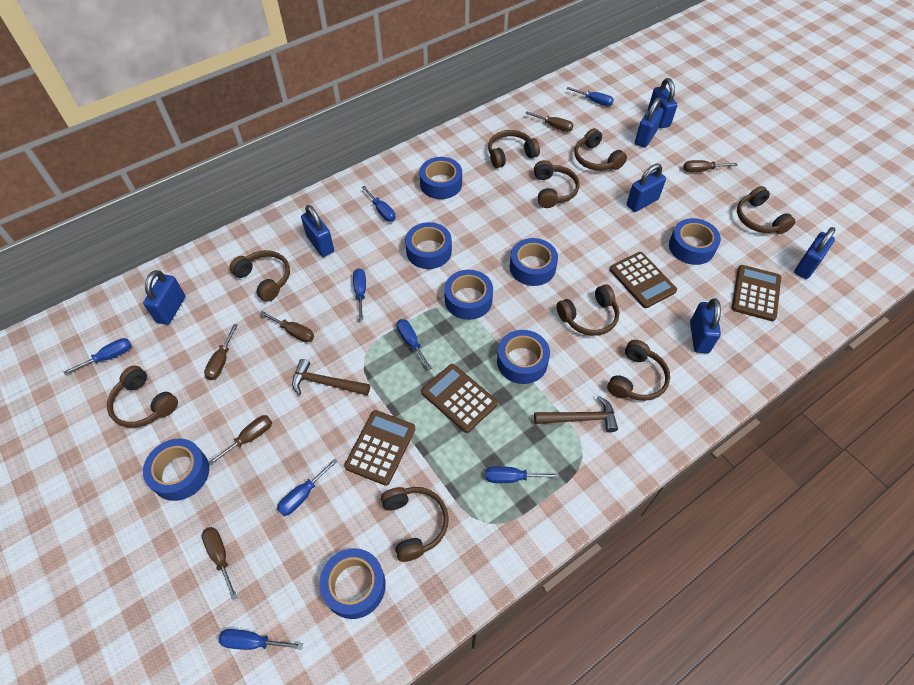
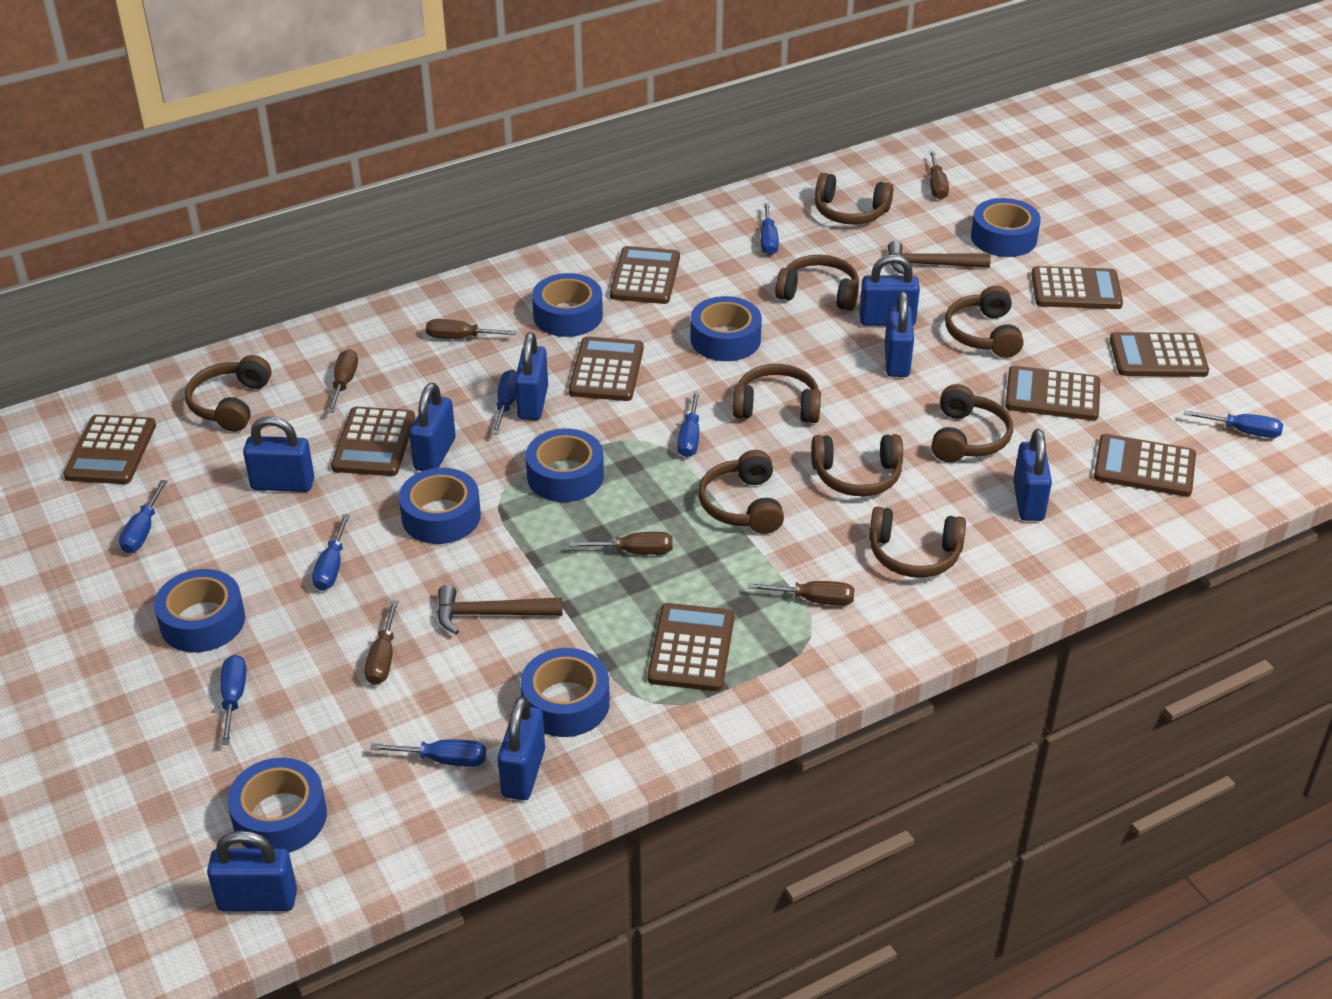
blue padlock: [143,270,185,325] [301,205,334,257] [627,164,666,212] [635,97,664,148] [648,78,677,128] [690,298,721,353] [794,227,836,279] = 7 -> [207,831,297,911] [243,416,314,492] [409,383,456,471] [498,696,545,800] [515,332,548,420] [859,255,920,326] [885,291,914,377] [1013,429,1052,521] = 8
brown calculator: [344,410,415,486] [422,364,498,433] [610,252,677,308] [732,265,781,321] = 4 -> [63,415,156,484] [331,407,415,476] [569,336,644,401] [610,246,680,304] [647,603,734,691] [1005,366,1100,421] [1031,266,1123,309] [1094,434,1196,497] [1110,332,1209,377] = 9

